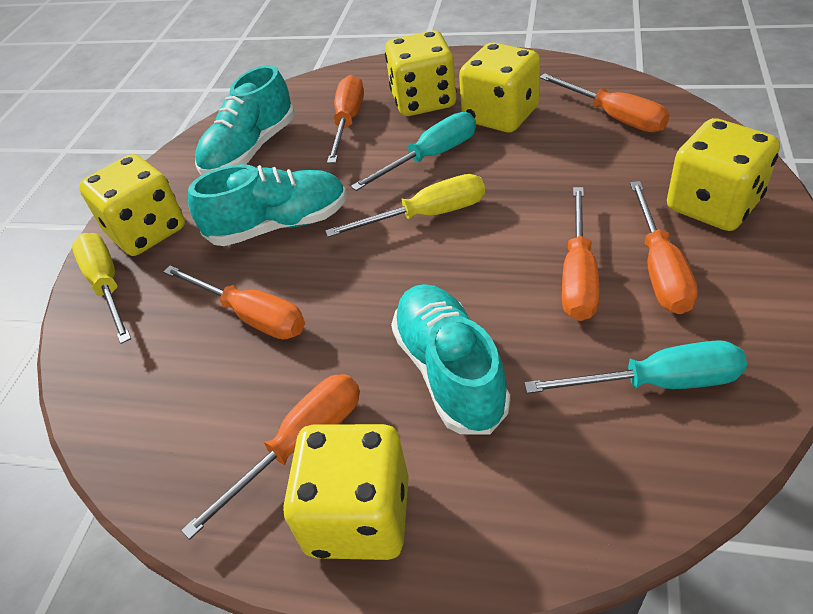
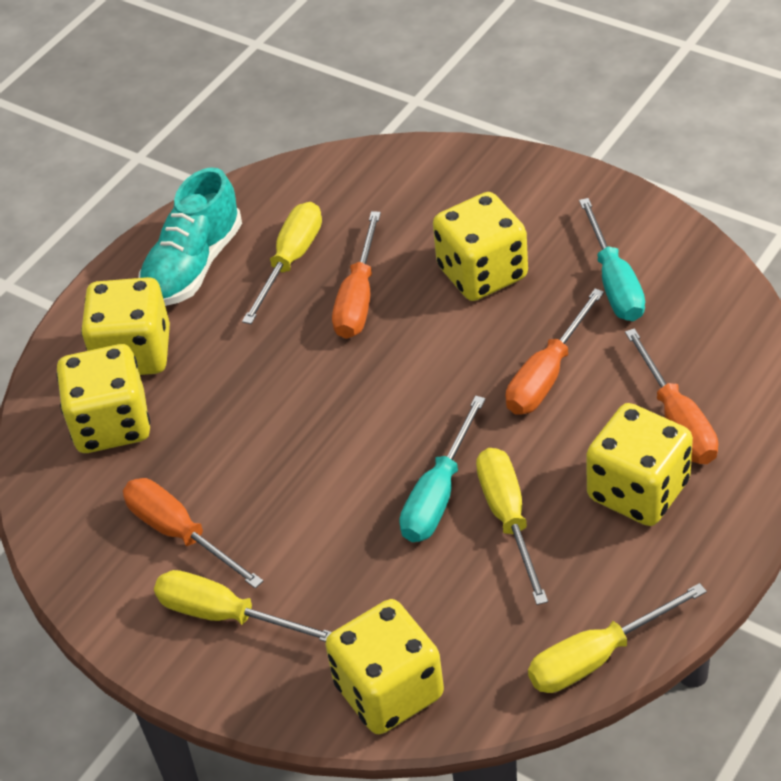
orange screwdriver: [163,265,305,340] [181,374,360,540] [327,75,364,163] [540,73,669,132] [562,187,600,321] [630,181,698,314] = 6 -> [123,478,263,589] [332,211,381,339] [506,288,604,415] [625,328,718,464] = 4
turquoise shoe: [188,164,347,246] [195,65,295,175] [391,284,510,435] = 3 -> [138,167,242,306] = 1
yellow screwdriver: [72,233,131,344] [325,174,485,237] = 2 -> [154,570,332,642] [242,202,322,324] [476,448,548,605] [528,583,707,693] = 4

